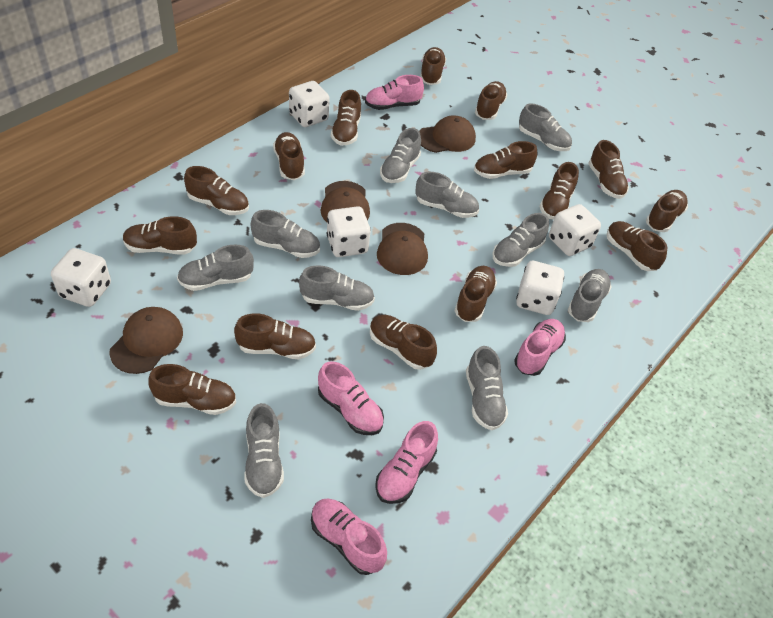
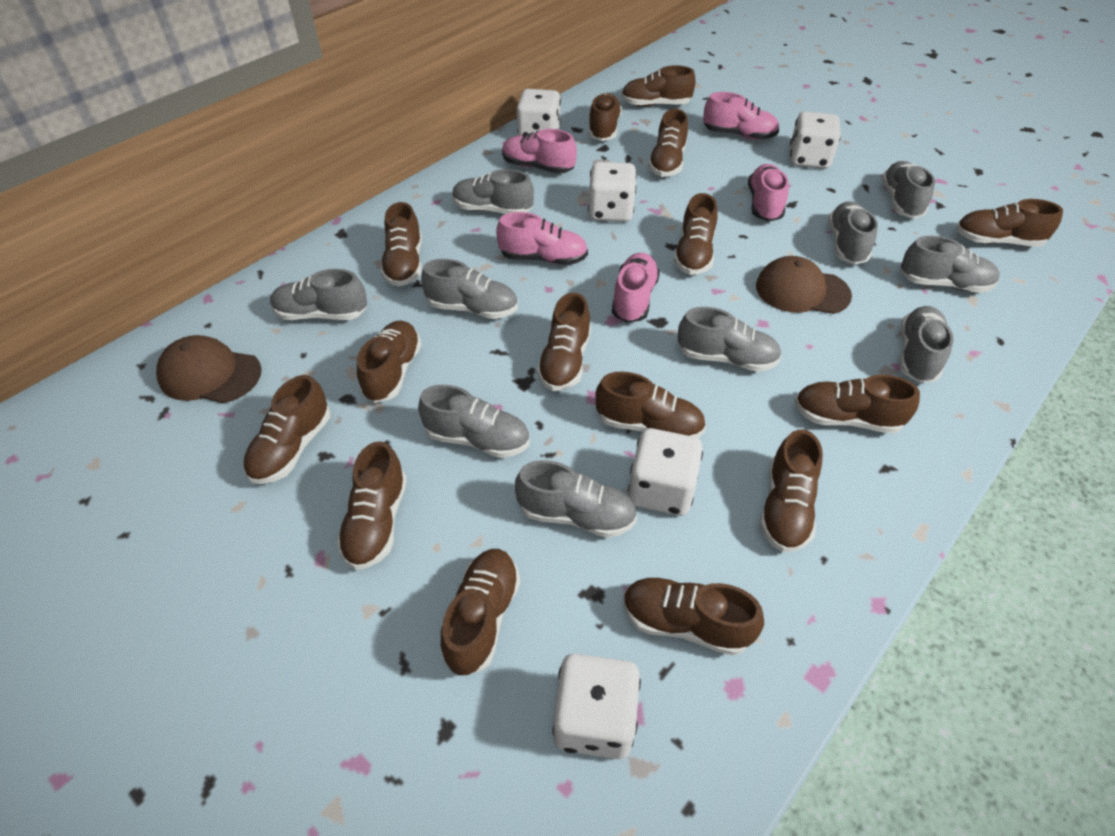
brown cap: [109,307,183,374] [320,181,370,222] [377,223,428,275] [419,115,476,153] = 4 -> [156,335,262,403] [756,256,852,314] = 2

